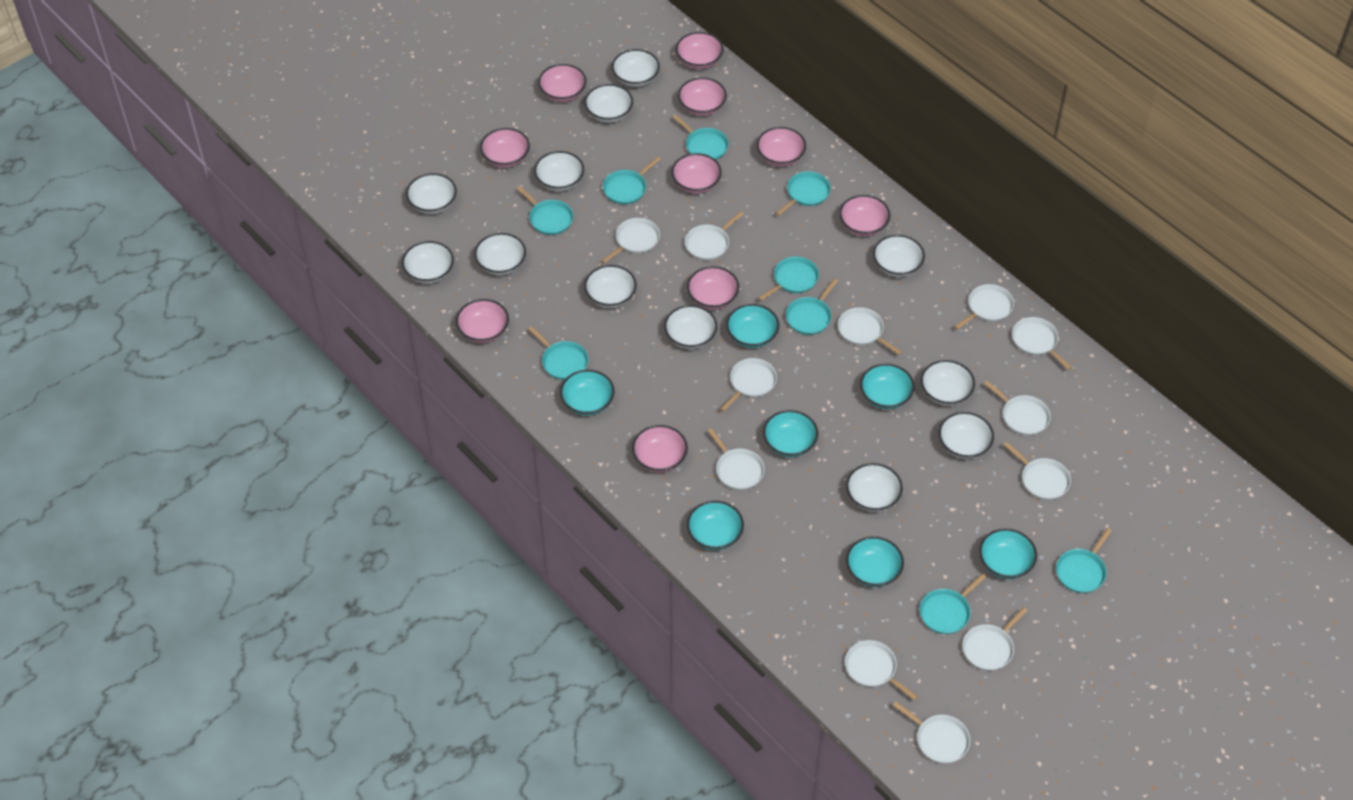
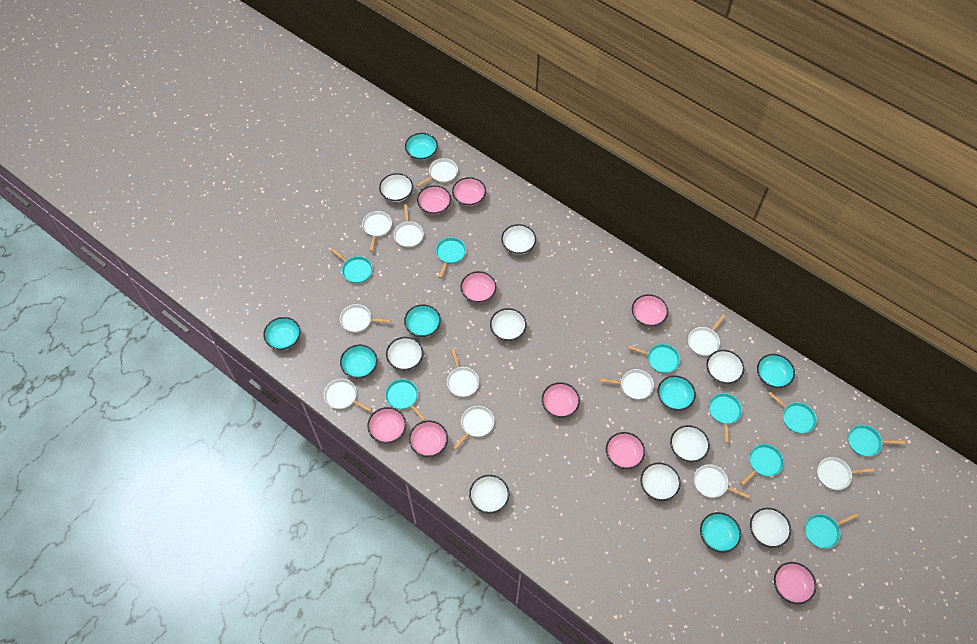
pink bowl: [456,299,509,343] [480,128,530,167] [538,64,587,102] [632,425,688,473] [671,153,722,193] [676,32,724,69] [678,77,727,116] [687,266,739,309] [757,127,806,166] [839,195,890,236] = 10 -> [367,407,406,443] [409,420,448,457] [417,185,451,215] [452,177,486,206] [460,271,497,303] [542,382,580,418] [606,432,645,469] [632,294,668,327] [774,562,816,604] = 9
white bowl: [402,241,454,284] [406,173,457,214] [474,233,526,275] [534,151,584,191] [584,84,633,123] [584,265,637,308] [612,49,660,87] [664,305,717,349] [846,463,903,512] [873,235,925,277] [921,360,975,406] [939,412,994,459] = 12 -> [379,173,413,202] [386,337,423,371] [469,475,509,514] [490,308,527,341] [501,224,536,255] [641,463,681,501] [670,425,710,462] [706,350,744,384] [750,508,791,548] = 9
white pan: [601,218,660,263] [685,211,744,260] [707,428,765,490] [720,358,777,411] [838,307,902,355] [845,640,918,700] [893,702,970,764] [954,284,1014,330] [962,607,1028,671] [984,381,1051,436] [1004,442,1071,500] [1012,317,1072,370] = 12 -> [324,379,372,412] [340,304,391,332] [362,211,392,252] [394,205,424,248] [416,158,458,187] [447,348,479,397] [453,406,494,450] [600,369,654,399] [688,314,726,356] [694,465,750,498] [817,457,874,490] = 11

